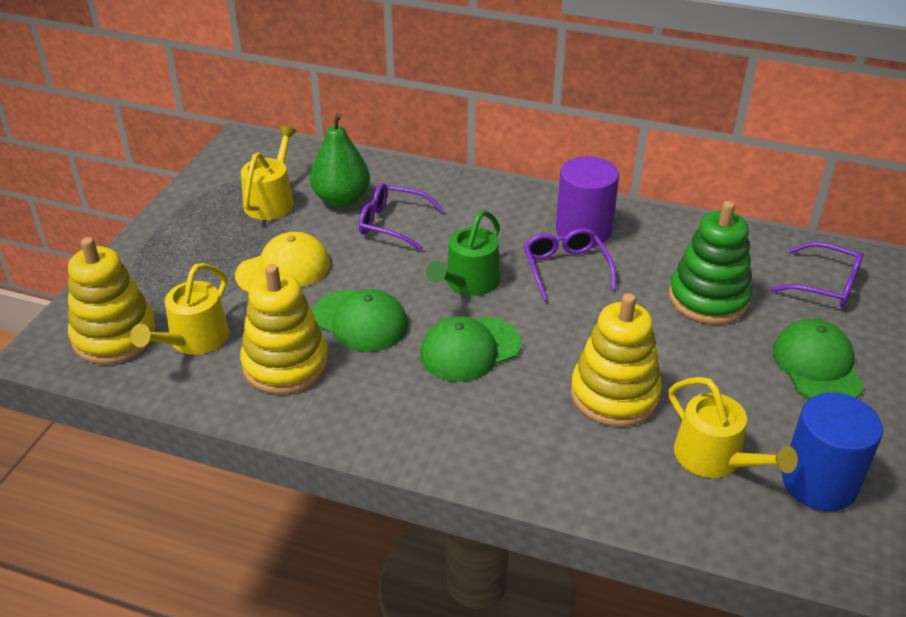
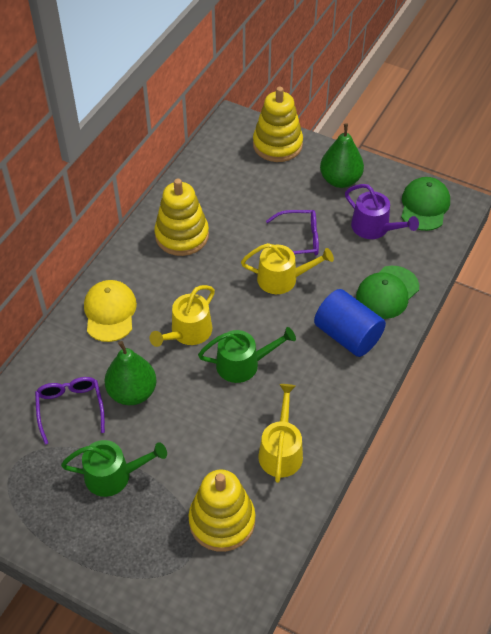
green cap: [312,289,408,352] [420,316,522,382] [772,319,864,399] = 3 -> [356,266,419,319] [401,177,450,231] = 2
green pear: [310,113,370,208] = 1 -> [104,341,157,405] [320,124,364,188] = 2
green stacking toy: [669,201,753,324] = 1 -> none = 0
green watering can: [426,210,500,296] = 1 -> [61,440,167,497] [198,327,296,383] = 2
purple cylinder: [556,156,619,246] = 1 -> none = 0
purple glasses: [359,183,445,251] [524,228,616,301] [770,242,864,307] = 3 -> [35,377,105,445] [266,210,319,255] = 2
purple watering can: none = 0 -> [345,184,419,239] = 1

